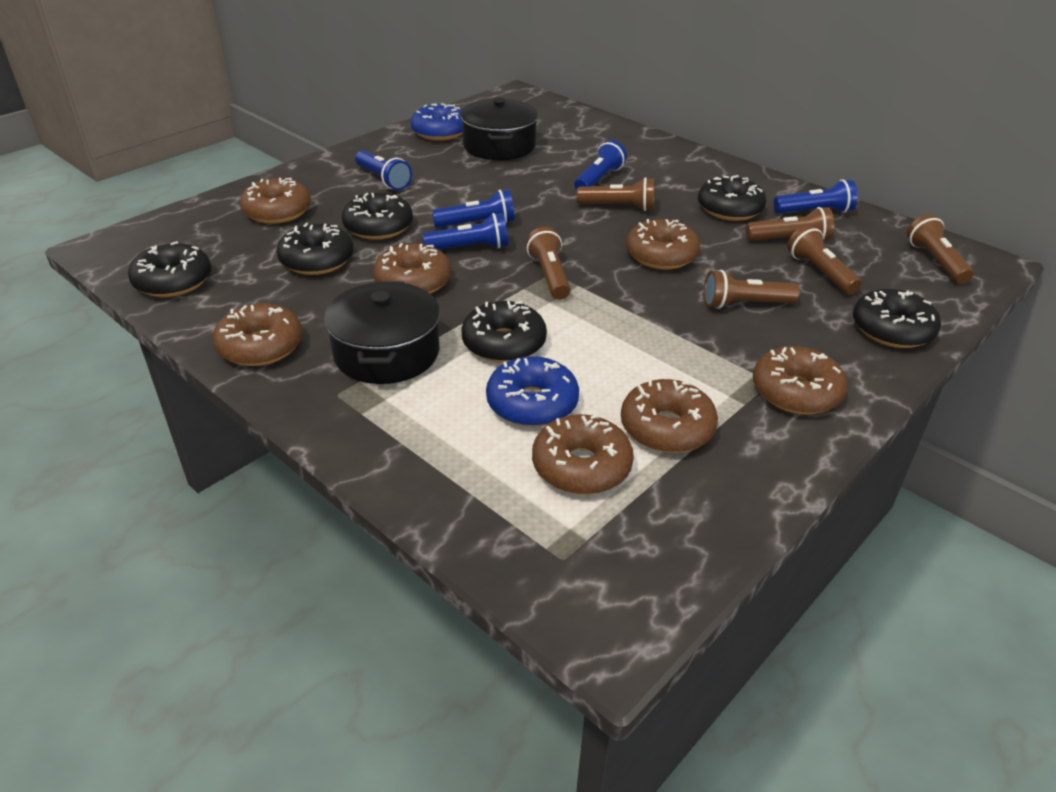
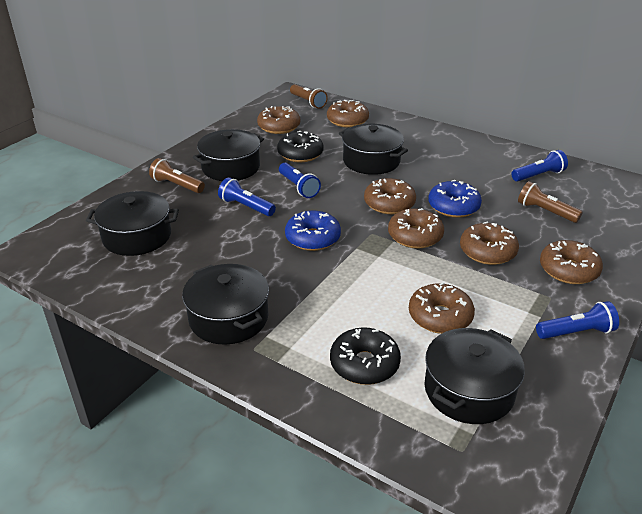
black donut: [128,241,211,297] [276,223,353,275] [342,193,413,240] [461,301,547,363] [698,175,767,221] [853,289,941,348] = 6 -> [277,131,323,162] [330,327,401,385] = 2
black pot: [324,281,440,384] [460,97,538,160] = 2 -> [86,191,179,256] [182,264,269,345] [193,129,264,181] [339,124,408,175] [425,328,525,424] = 5
blue flashlight: [355,150,412,190] [422,213,508,250] [432,189,514,228] [574,140,627,190] [774,179,858,213] = 5 -> [218,177,276,216] [279,163,321,198] [511,150,568,182] [536,301,619,339] = 4
brown flashlight: [526,227,570,300] [577,177,654,211] [704,270,800,309] [746,207,834,241] [787,225,862,295] [907,214,973,284] = 6 -> [149,158,205,193] [290,84,328,109] [518,181,583,223] = 3

